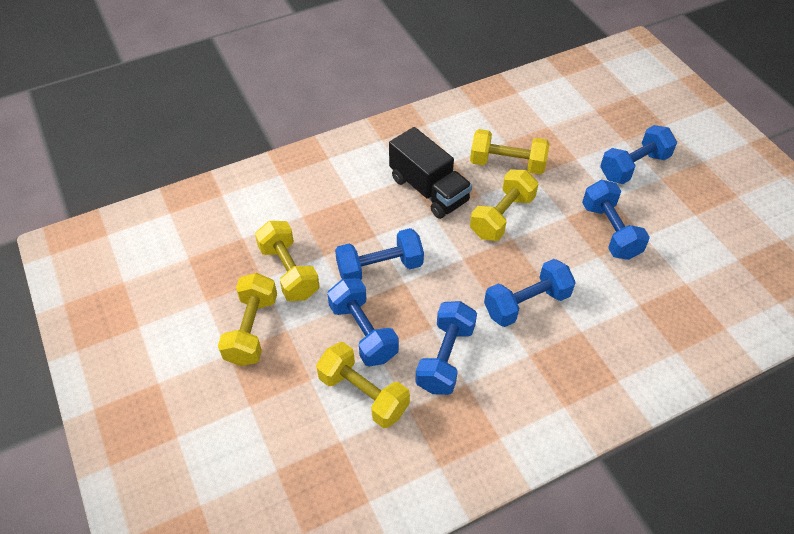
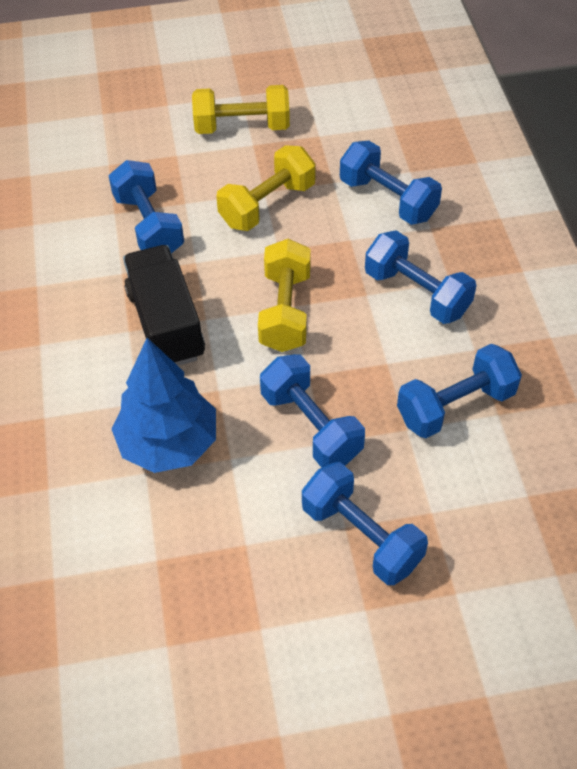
blue tree: none = 0 -> [111,338,216,473] = 1
yellow dumbbell: [218,273,277,366] [255,221,320,301] [316,342,410,428] [470,129,549,174] [470,169,538,241] = 5 -> [192,85,290,134] [216,145,316,231] [258,239,311,352] = 3

